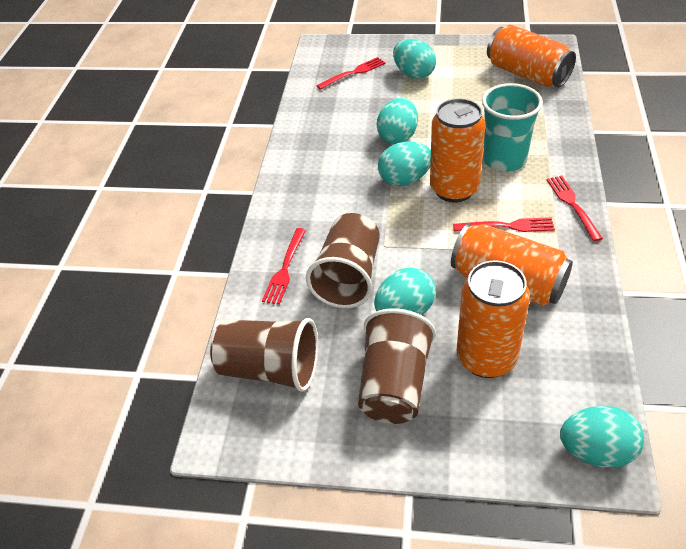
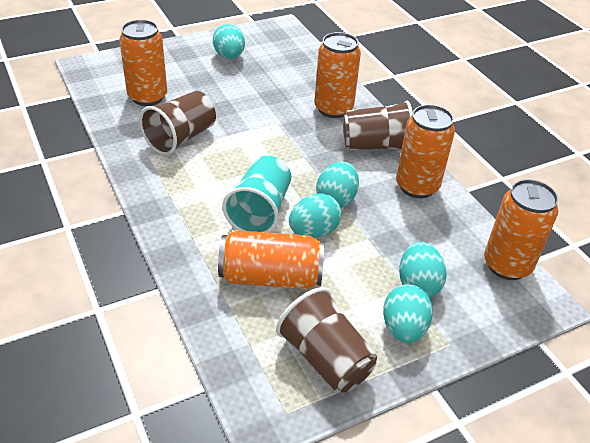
orange can: [430,98,485,202] [451,224,573,306] [457,260,530,378] [487,25,576,87] = 4 -> [119,20,167,106] [218,230,324,289] [314,32,361,118] [396,104,455,198] [484,179,559,280] = 5
red fork: [262,228,306,305] [316,57,386,90] [453,217,555,232] [547,175,603,241] = 4 -> none = 0

